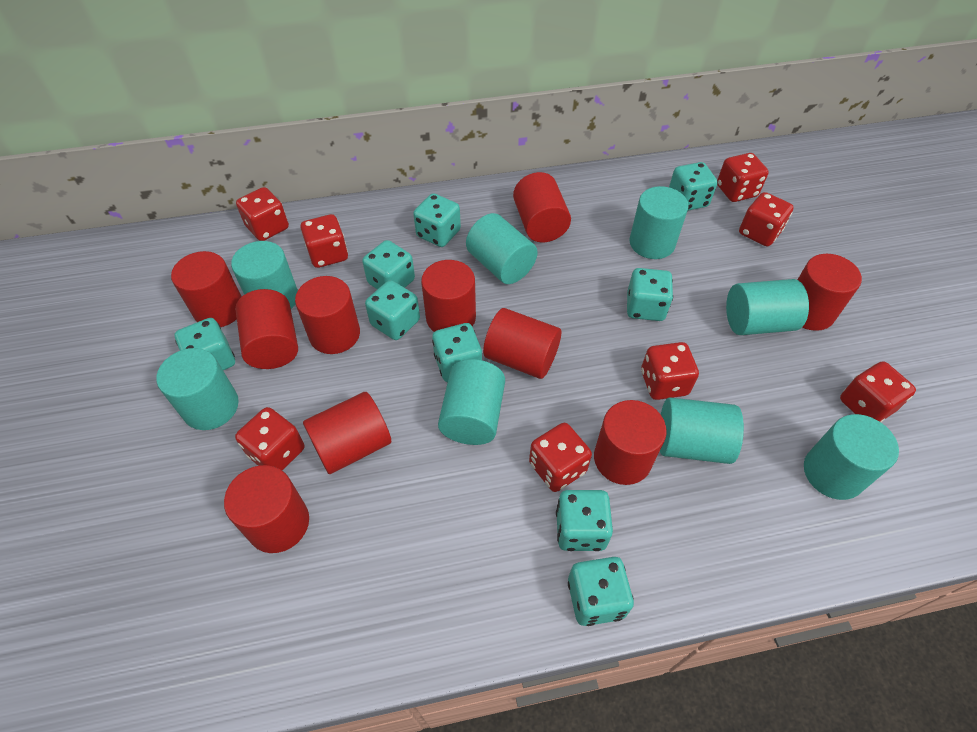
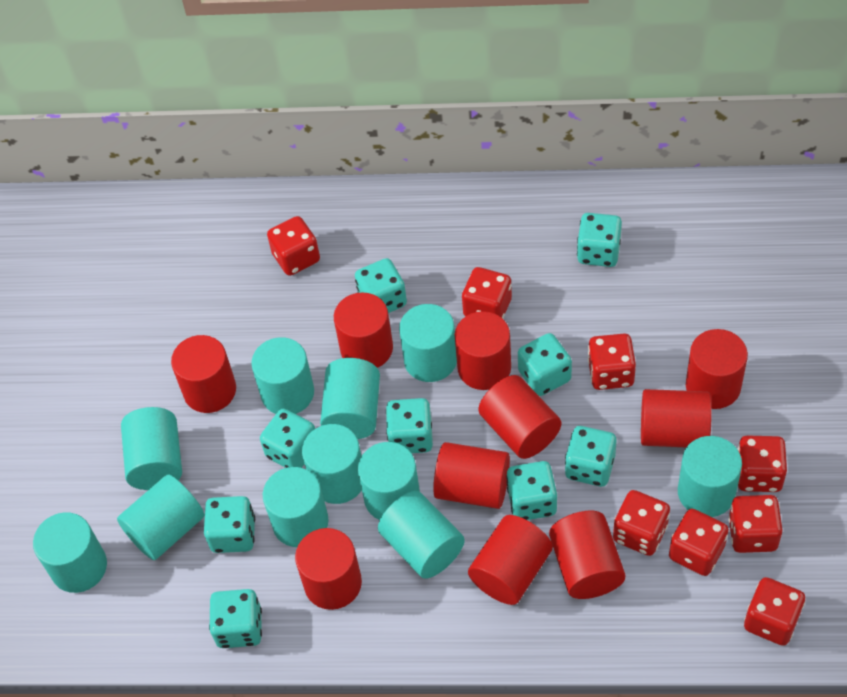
turquoise cylinder: [156,348,239,430] [231,241,298,309] [438,359,505,445] [466,213,538,284] [630,186,688,259] [660,397,744,464] [726,279,809,335] [804,414,899,500] = 8 -> [33,512,107,593] [117,474,205,560] [121,407,182,490] [251,337,314,414] [263,467,329,547] [302,424,362,504] [320,358,380,439] [358,442,420,520] [378,491,465,579] [399,304,457,382] [678,436,742,517] = 11

